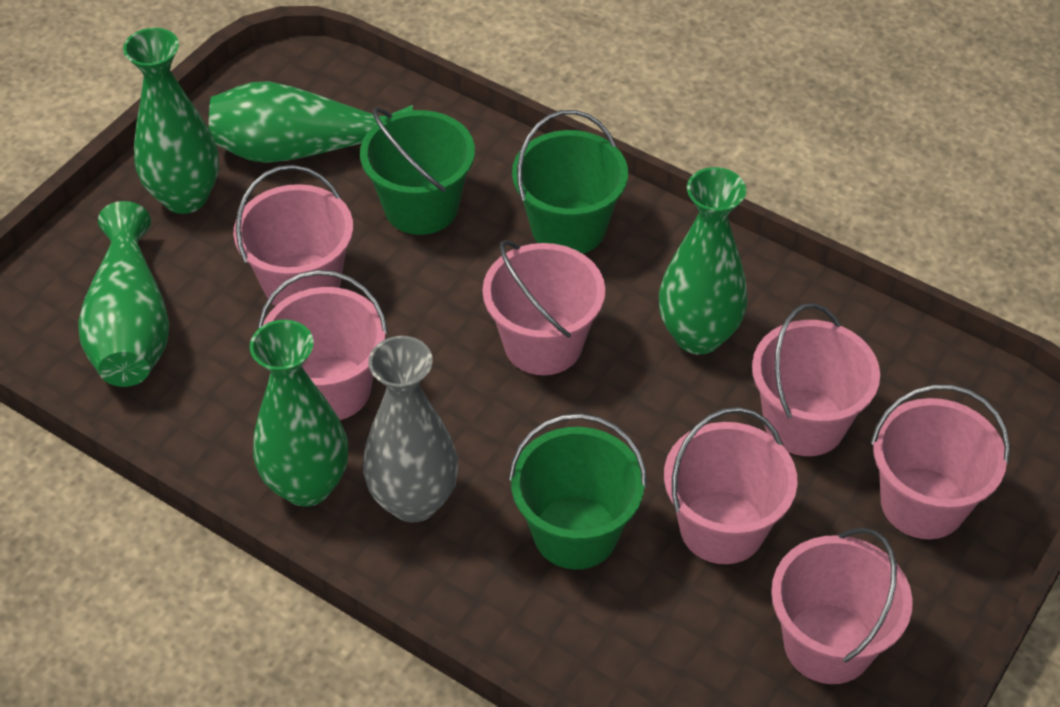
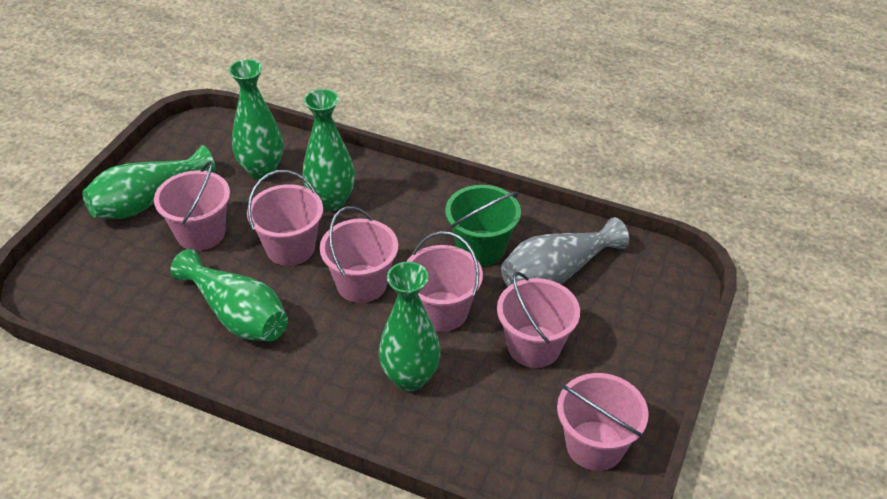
green bucket: [360,108,475,235] [509,413,647,569] [512,110,628,254] = 3 -> [445,185,521,266] = 1
pink bucket: [233,165,353,306] [258,270,388,420] [483,240,605,375] [664,407,798,564] [752,303,880,456] [771,527,913,684] [871,384,1010,539] = 7 -> [154,161,230,251] [247,170,323,266] [320,206,398,303] [406,231,483,332] [497,272,580,368] [557,373,649,471] = 6

